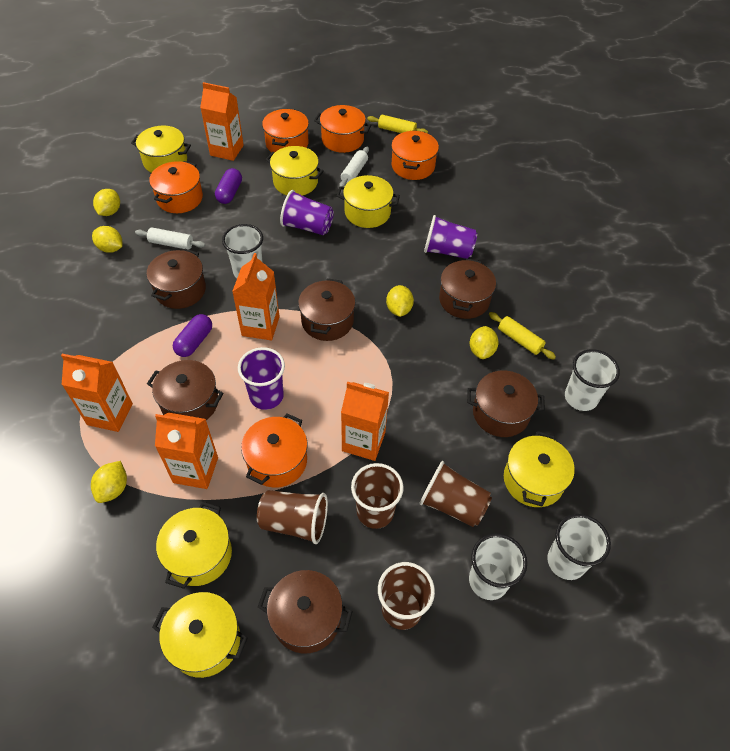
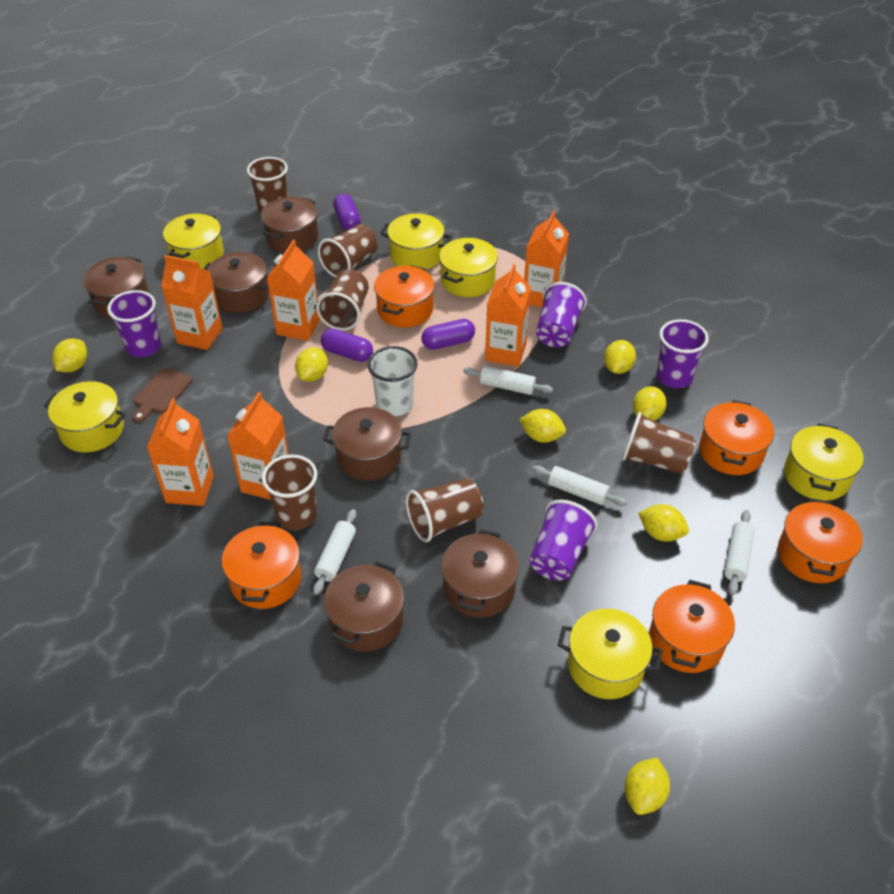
brown cup: [257,490,328,544] [351,463,404,529] [378,562,435,630] [419,461,492,527] = 4 -> [247,157,288,213] [262,454,317,530] [316,269,369,331] [318,224,378,278] [406,478,484,542] [622,412,696,474] = 6
brown cutting board: none = 0 -> [133,368,192,422] = 1
orange carton: [61,354,133,432] [155,413,218,489] [200,82,244,161] [232,253,280,340] [341,382,389,461] = 5 -> [147,398,214,506] [161,255,223,350] [227,392,289,500] [267,240,320,341] [485,264,531,367] [524,210,569,308] = 6
purple capsule: [173,314,212,357] [215,168,242,204] = 2 -> [321,329,373,362] [333,194,361,230] [421,319,475,350] = 3
purple cup: [238,347,285,410] [280,190,334,235] [424,215,477,259] = 3 -> [107,290,161,357] [530,500,598,581] [536,282,587,347] [657,319,709,388] = 4
white cup: [222,224,263,278] [469,533,527,600] [547,514,611,580] [565,349,620,411] = 4 -> [367,346,418,416] = 1
white rolling pin: [135,227,205,250] [339,146,369,187] = 2 -> [313,509,356,595] [463,366,553,395] [532,465,627,506] [724,510,755,595] = 4
yellow lemon: [91,461,127,503] [92,226,122,253] [93,189,120,216] [386,285,414,317] [470,326,499,359] = 5 -> [52,339,87,373] [295,347,328,382] [519,409,566,443] [604,340,636,374] [624,758,670,815] [633,386,667,421] [638,504,689,542] = 7
yellow rolling pin: [367,115,428,134] [489,312,556,359] = 2 -> none = 0

